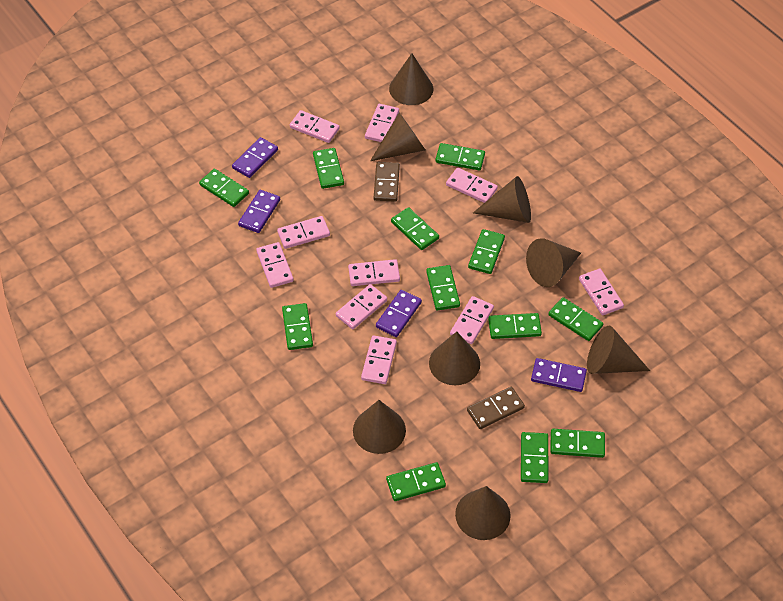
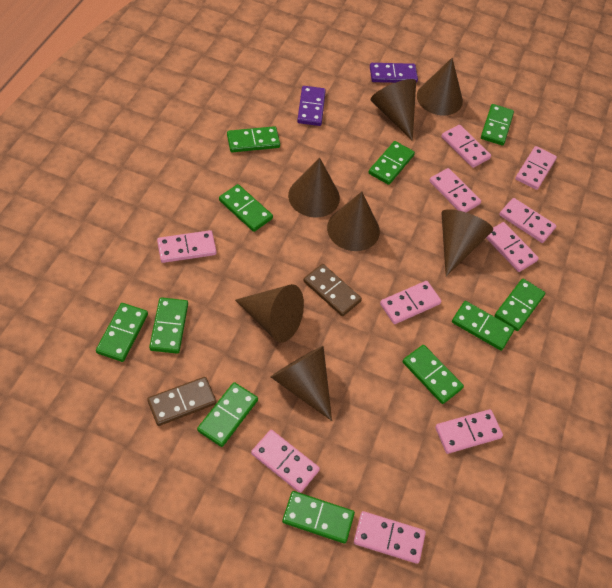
brown cone: [353,400,406,454] [370,113,425,161] [389,53,433,105] [429,332,480,385] [455,486,511,540] [473,176,531,223] [526,238,581,287] [587,326,650,374] = 8 -> [235,284,304,342] [271,346,332,421] [288,157,340,218] [327,192,380,251] [370,79,416,141] [417,58,463,116] [441,209,493,277] = 7
green domino: [199,169,249,207] [282,303,313,350] [313,148,344,189] [386,462,446,501] [391,207,439,250] [426,265,460,311] [435,143,485,170] [468,229,505,274] [488,313,542,339] [521,432,548,483] [548,297,603,341] [550,429,605,458] = 12 -> [96,303,148,362] [149,297,188,354] [197,382,258,447] [219,184,273,232] [227,126,280,152] [282,491,355,543] [369,141,415,185] [403,345,464,404] [452,301,514,351] [481,104,514,146] [495,279,545,331] = 11
purple domino: [232,137,278,178] [238,190,280,233] [376,290,422,337] [531,358,587,392] = 4 -> [297,86,326,126] [370,63,418,83] = 2

